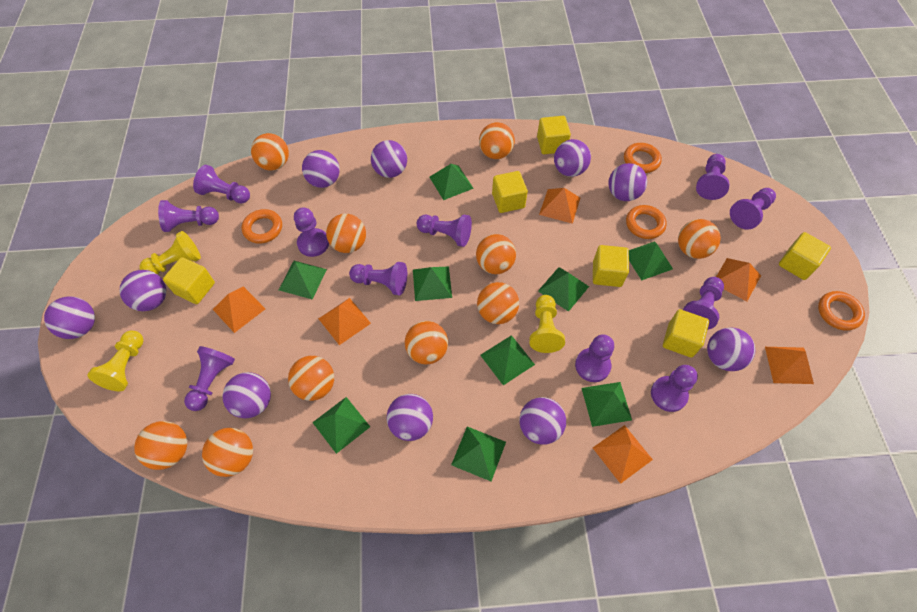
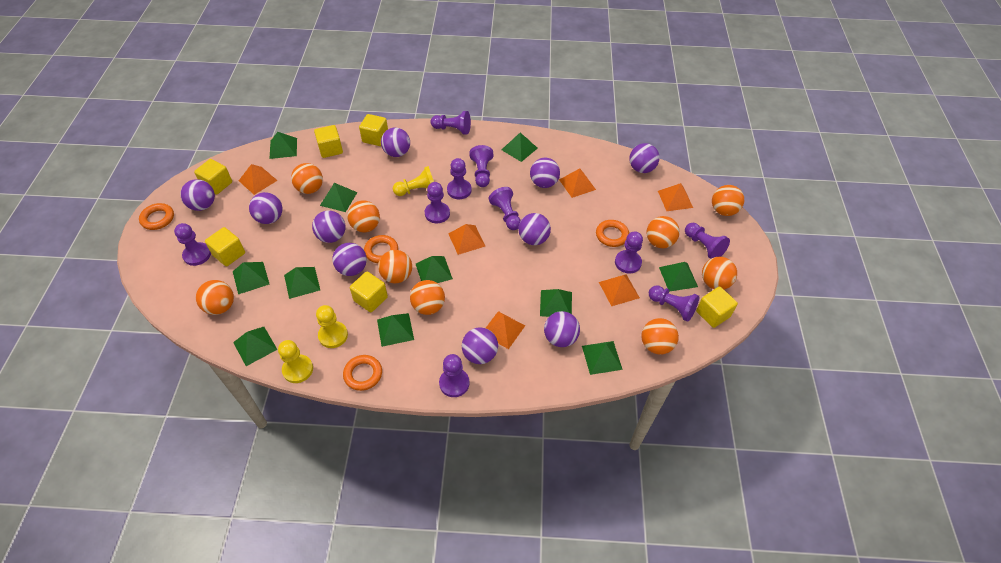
green pyramid: [279,261,327,299] [312,397,370,454] [413,266,452,301] [430,164,474,200] [451,427,506,481] [480,335,535,385] [538,267,589,312] [581,382,632,427] [629,241,673,280] = 9 -> [233,262,270,294] [233,327,277,366] [269,132,297,159] [284,267,320,299] [320,183,358,212] [377,313,414,347] [416,256,453,283] [501,132,538,162] [540,289,572,317] [582,341,623,375] [659,262,698,292] = 11
orange ball: [134,421,187,470] [202,428,253,477] [251,133,289,171] [288,356,334,401] [326,214,366,253] [405,321,448,364] [476,234,516,274] [477,282,519,324] [479,122,515,159] [678,219,721,259] = 10 -> [196,280,234,315] [291,163,323,194] [347,200,380,232] [378,250,412,283] [410,280,445,315] [641,318,679,355] [646,216,680,248] [702,257,737,290] [712,185,744,216] = 9
purple pawn: [158,200,219,232] [184,346,235,411] [193,165,250,203] [294,208,329,257] [349,262,407,295] [416,214,472,247] [575,334,614,382] [651,365,698,412] [683,277,724,329] [696,154,729,200] [730,188,776,230] = 11 -> [174,223,211,266] [425,182,450,223] [431,111,471,135] [439,354,470,397] [447,158,472,199] [469,145,493,187] [489,187,521,230] [615,231,643,273] [649,285,699,322] [685,223,730,259] = 10

